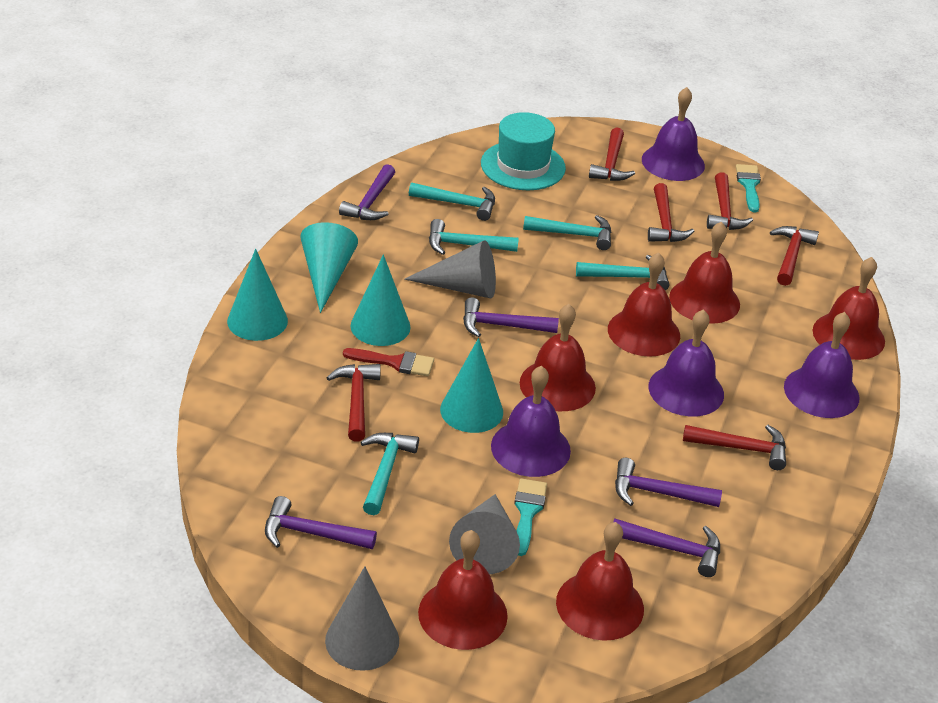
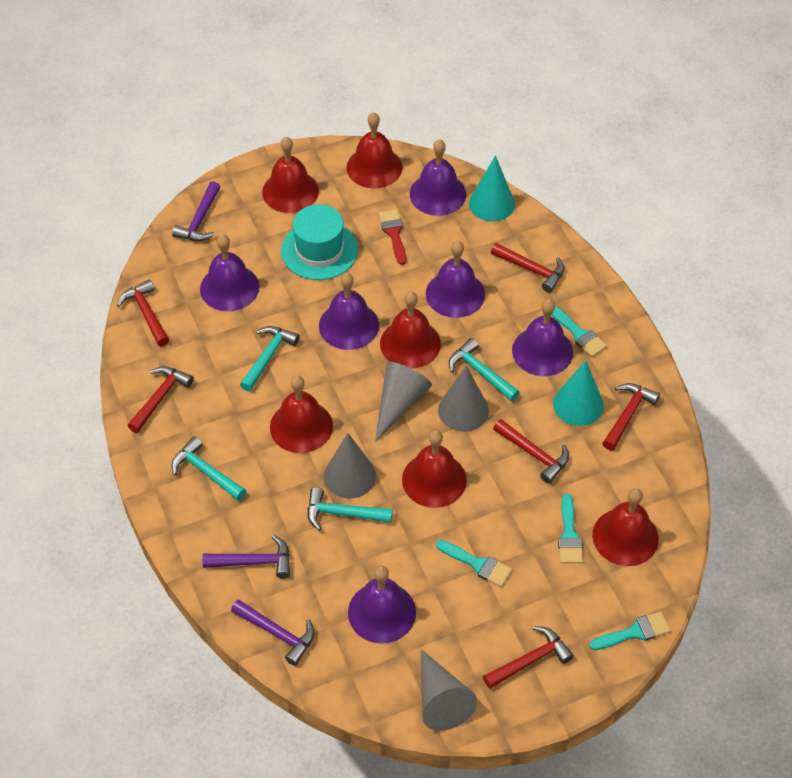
grey cone: [325,566,399,671] [404,240,496,298] [449,494,520,574] = 3 -> [324,433,376,498] [375,362,432,442] [421,649,477,731] [438,366,489,432] = 4
purple bell: [491,366,571,477] [642,87,705,181] [648,309,724,417] [784,312,860,418] = 4 -> [200,235,259,311] [319,273,379,350] [348,565,416,644] [410,139,466,216] [426,241,485,318] [512,299,573,376] = 6
purple hammer: [265,496,377,549] [339,164,395,220] [463,297,559,337] [613,519,720,577] [615,458,722,507] = 5 -> [172,181,220,241] [203,535,290,579] [231,599,315,666] = 3
turquoise brush: [515,478,547,556] [736,164,761,213] = 2 -> [436,540,512,587] [552,306,607,357] [558,494,583,563] [589,611,671,650] = 4
turquoise cone: [227,249,288,341] [300,222,358,313] [351,255,411,346] [440,338,503,433] = 4 -> [469,156,515,221] [553,360,604,426] = 2
turquoise hammer: [360,433,419,515] [409,182,495,221] [429,219,519,255] [523,215,612,250] [576,255,669,290] = 5 -> [172,436,246,501] [240,326,300,391] [307,487,393,531] [449,338,520,401] = 4

